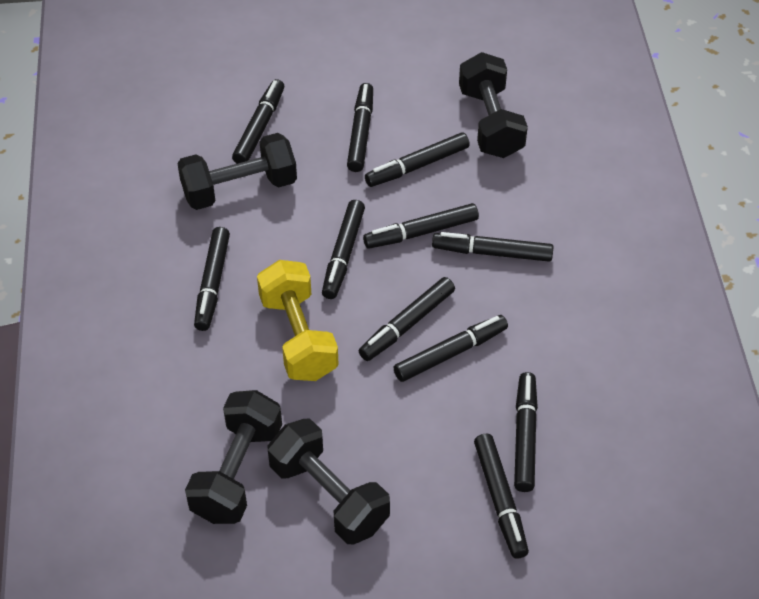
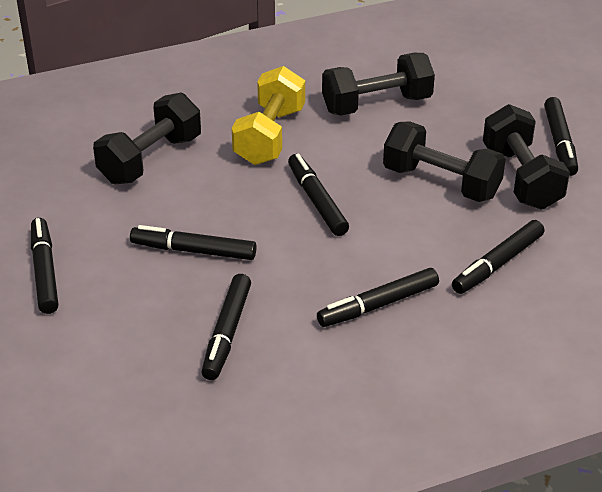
black marker: [194,227,230,331] [232,79,284,164] [322,200,365,299] [347,83,373,172] [359,277,455,361] [363,203,479,249] [365,132,470,187] [393,315,508,382] [432,232,553,262] [474,434,529,559] [514,372,538,492] = 11 -> [31,218,59,314] [130,225,257,260] [202,274,251,380] [288,154,349,236] [317,268,439,327] [452,220,544,294] [544,97,578,176] = 7

